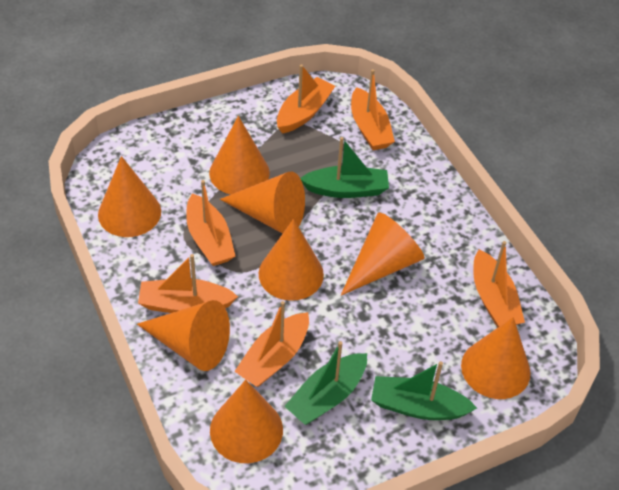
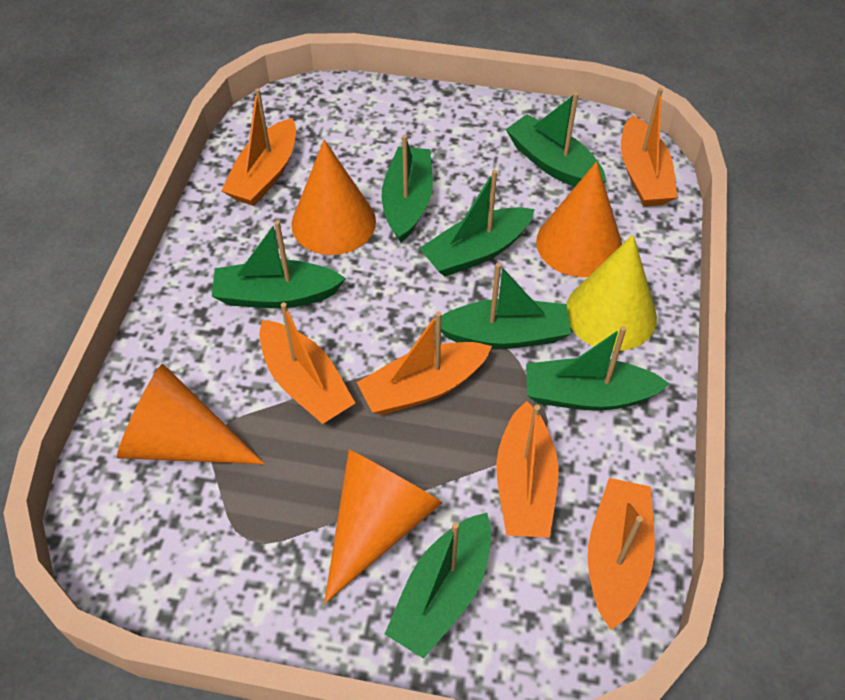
green boat: [284,341,367,425] [300,137,389,198] [371,361,477,420] = 3 -> [212,221,346,308] [382,135,433,243] [385,513,491,659] [420,170,535,276] [435,263,571,349] [506,92,606,187] [526,326,670,411] = 7
orange cone: [98,156,161,237] [137,300,230,371] [209,116,270,194] [210,380,283,463] [220,171,305,234] [259,219,324,301] [341,212,425,295] [461,317,531,399] = 8 -> [117,363,265,464] [291,140,376,255] [324,450,443,603] [536,161,622,277] = 4
yellow cone: none = 0 -> [566,234,657,351] = 1

